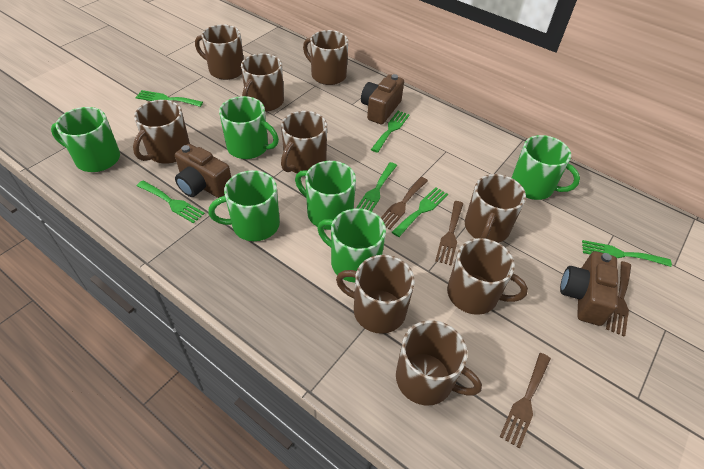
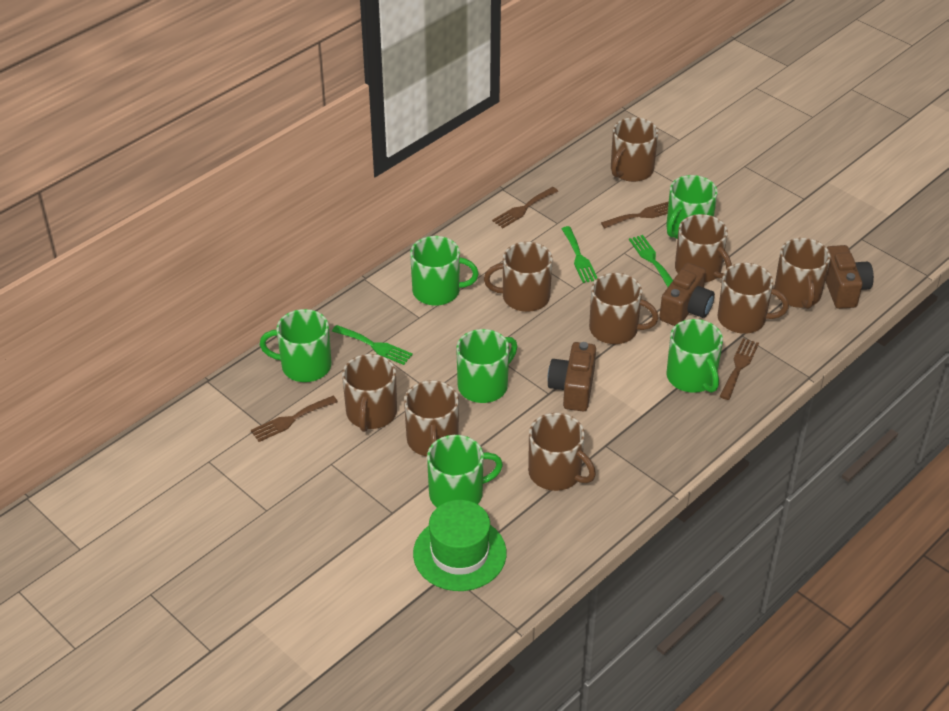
green fork: [135,90,203,107] [137,181,205,224] [356,162,397,211] [371,111,410,153] [392,187,448,237] [582,240,672,267] = 6 -> [332,325,413,365] [561,226,597,283] [629,235,673,287] = 3
green hat: none = 0 -> [413,500,507,591] = 1

